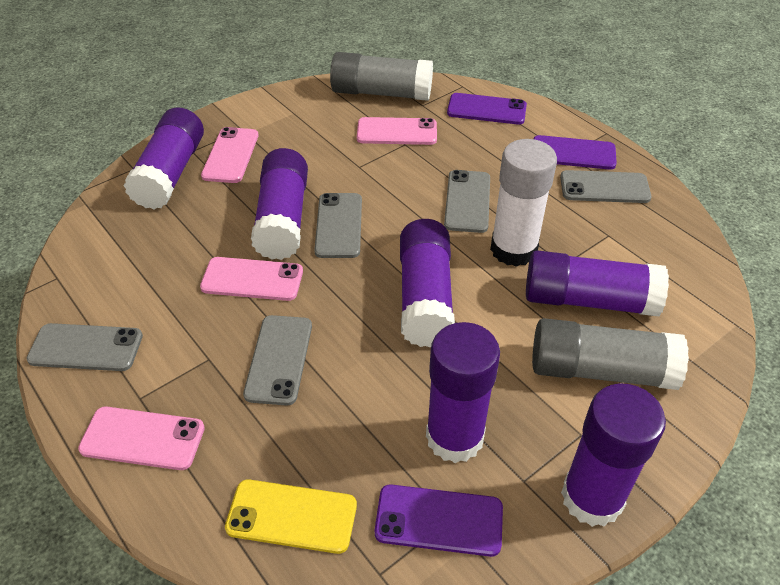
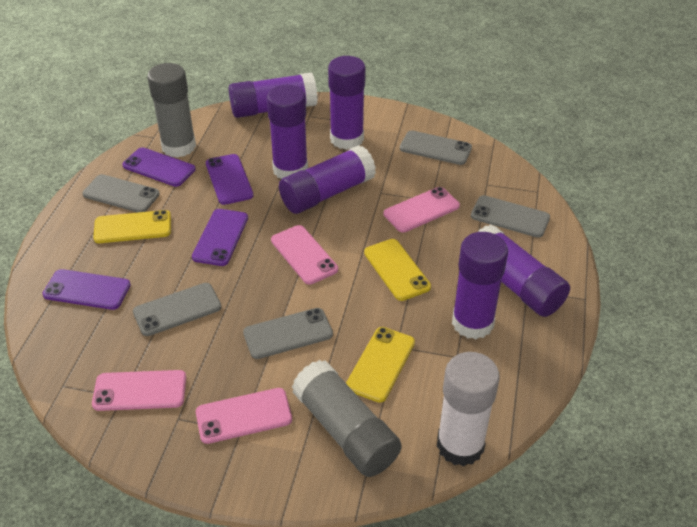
purple phone: [375,484,503,557] [447,93,527,125] [533,135,617,170] = 3 -> [42,269,131,310] [122,147,195,187] [192,209,248,266] [206,154,253,205] = 4
yellow phone: [225,479,357,554] = 1 -> [93,210,171,243] [346,327,415,403] [364,239,431,301] = 3

